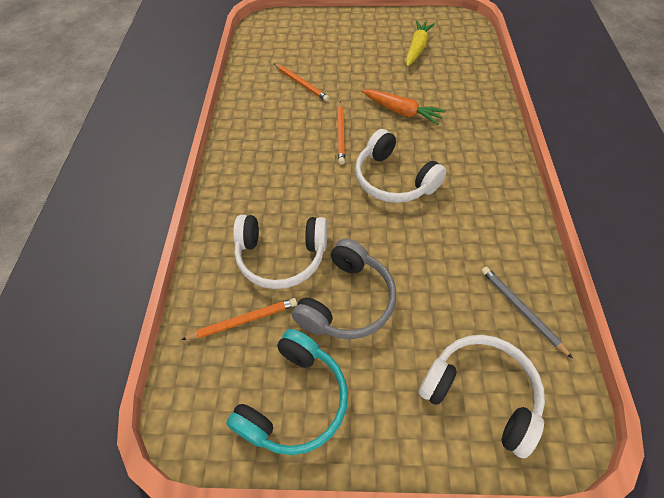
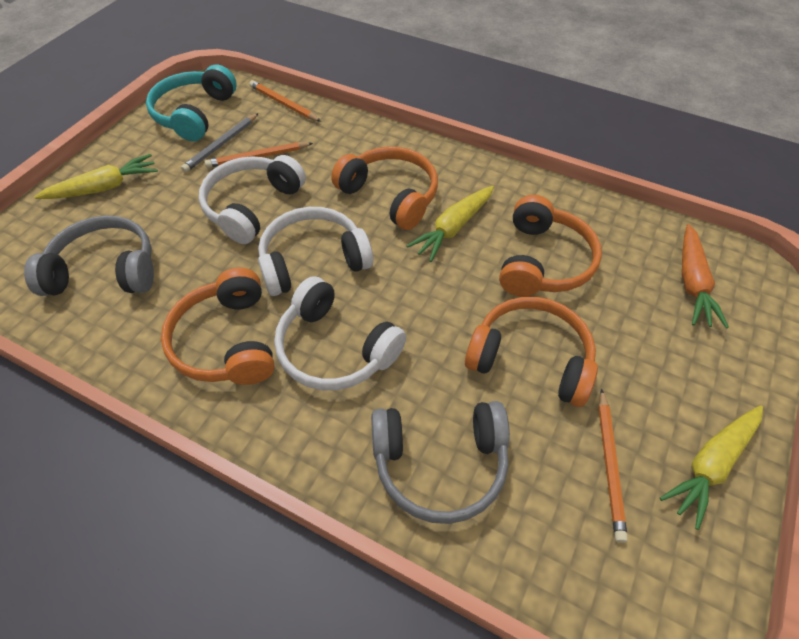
grey headphones: [292,238,396,339] = 1 -> [24,215,154,296] [371,401,510,524] = 2
orange headphones: none = 0 -> [161,267,275,385] [331,147,438,230] [465,297,598,407] [499,195,602,297] = 4
yellow carrot: [406,20,435,67] = 1 -> [34,154,158,199] [407,186,494,262] [660,405,763,530] = 3

